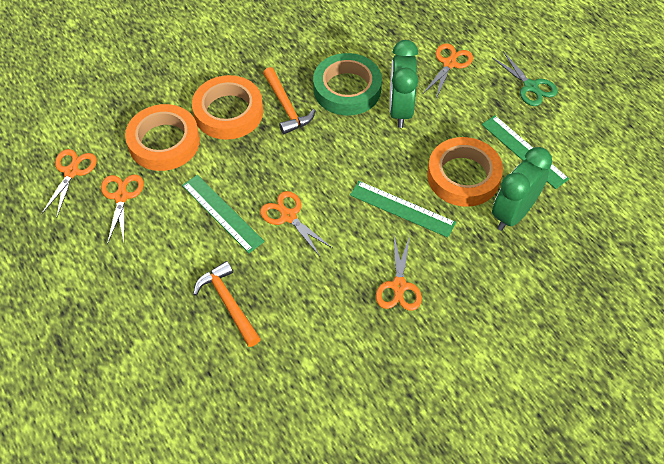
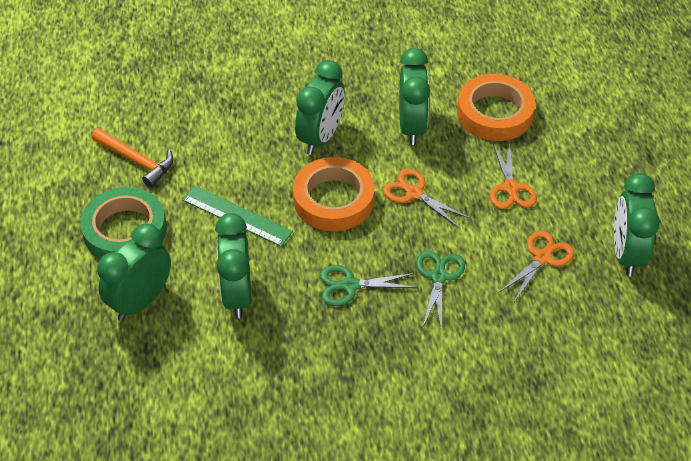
green clock: [389,40,418,128] [492,147,552,231] = 2 -> [97,224,171,321] [215,213,252,319] [295,60,345,155] [399,48,430,145] [614,173,660,276] = 5
green ruler: [182,175,265,253] [350,181,456,238] [482,115,569,189] = 3 -> [182,186,293,247] = 1
green scissors: [492,51,558,106] = 1 -> [320,265,417,306] [416,250,465,327] = 2
orange hammer: [193,261,261,347] [263,67,316,134] = 2 -> [91,128,173,188] = 1
orange scissors: [41,149,97,217] [101,174,144,245] [260,191,332,256] [376,236,422,311] [423,43,473,99] = 5 -> [383,169,469,228] [490,141,537,209] [499,231,574,302] = 3
orange tape: [125,104,200,171] [192,75,263,140] [427,137,503,207] = 3 -> [293,157,375,231] [457,74,535,141] = 2

